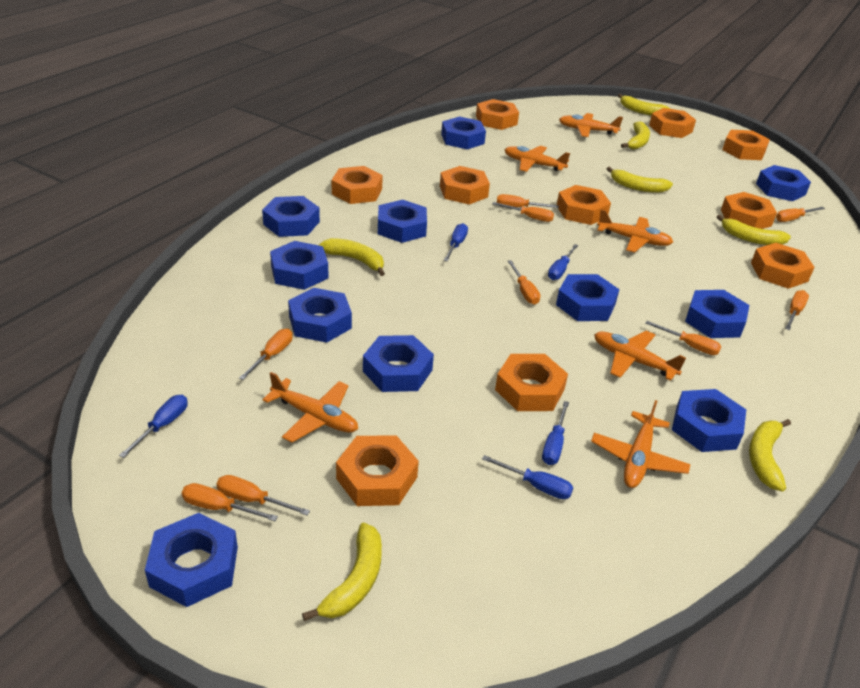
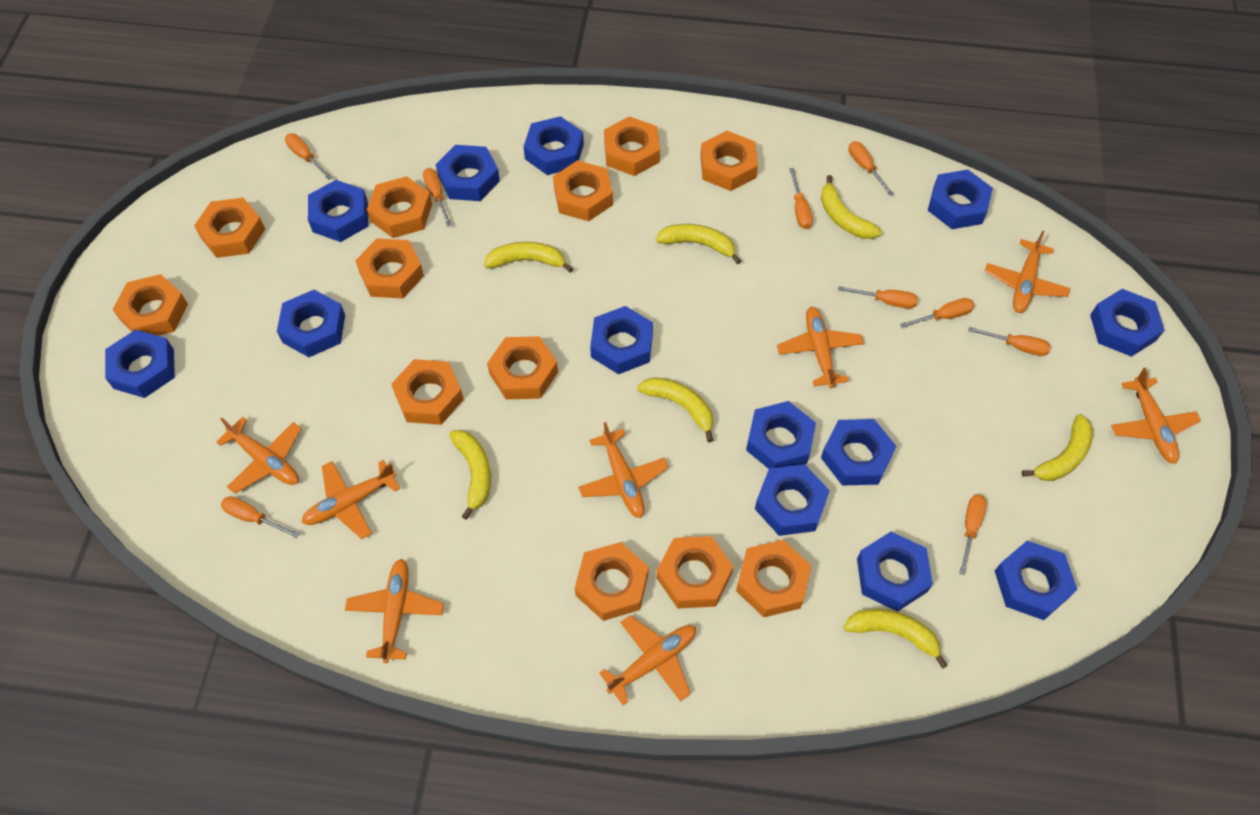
blue nut: [145,513,238,607] [262,196,320,237] [270,241,328,290] [288,288,352,343] [363,335,434,392] [378,200,427,243] [441,116,486,149] [556,274,619,321] [672,389,746,452] [685,290,749,338] [756,165,811,201] = 11 -> [105,330,175,398] [277,290,345,357] [308,180,368,242] [436,145,500,201] [523,116,584,175] [590,306,653,374] [746,401,816,469] [755,464,830,536] [821,419,896,486] [857,532,933,612] [928,170,993,229] [995,541,1078,620] [1090,289,1164,357] = 13
blue screwdriver: [119,395,188,458] [444,223,468,261] [482,455,573,499] [542,401,569,465] [548,244,578,280] = 5 -> none = 0
orange nut: [332,166,383,204] [336,435,419,506] [440,166,490,204] [476,99,519,130] [495,354,568,411] [557,185,611,225] [649,108,696,138] [721,192,777,229] [722,130,770,160] [751,243,815,289] = 10 -> [112,274,188,336] [194,198,265,258] [355,238,424,298] [367,176,432,238] [391,359,464,425] [487,336,558,400] [553,160,613,221] [575,542,649,621] [604,116,660,176] [656,536,733,608] [700,131,758,191] [736,540,812,617] = 12
orange plane: [262,372,358,442] [505,146,570,172] [559,113,623,137] [591,400,691,488] [594,331,686,381] [597,209,673,252] = 6 -> [216,417,302,494] [301,460,400,539] [345,559,444,663] [578,422,669,518] [599,615,696,705] [777,307,864,388] [985,230,1070,313] [1111,367,1201,464] = 8

